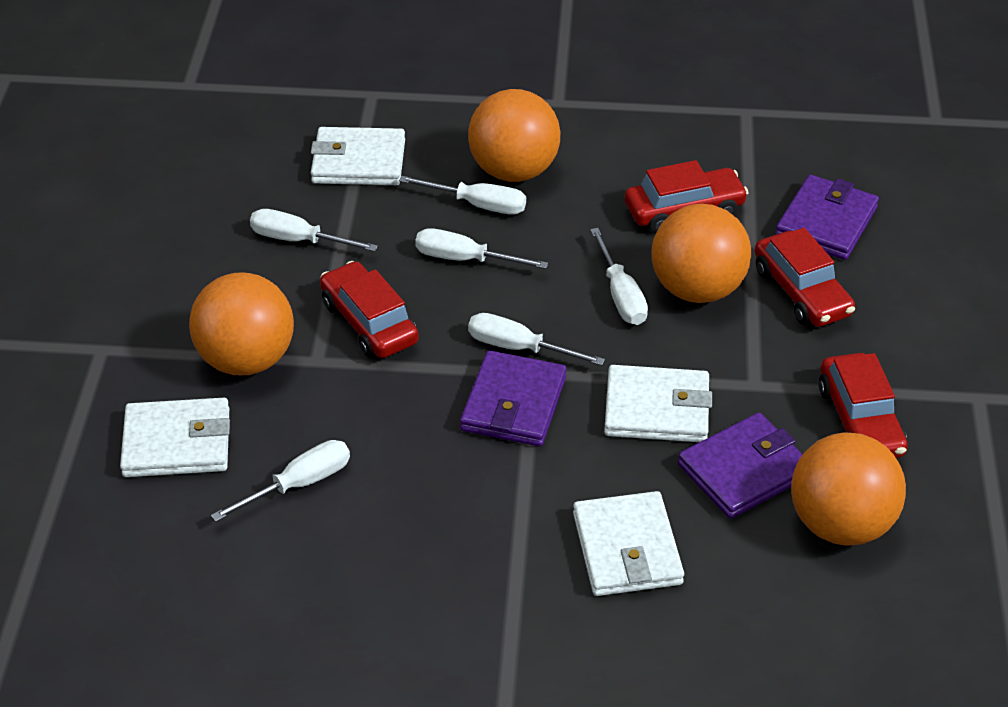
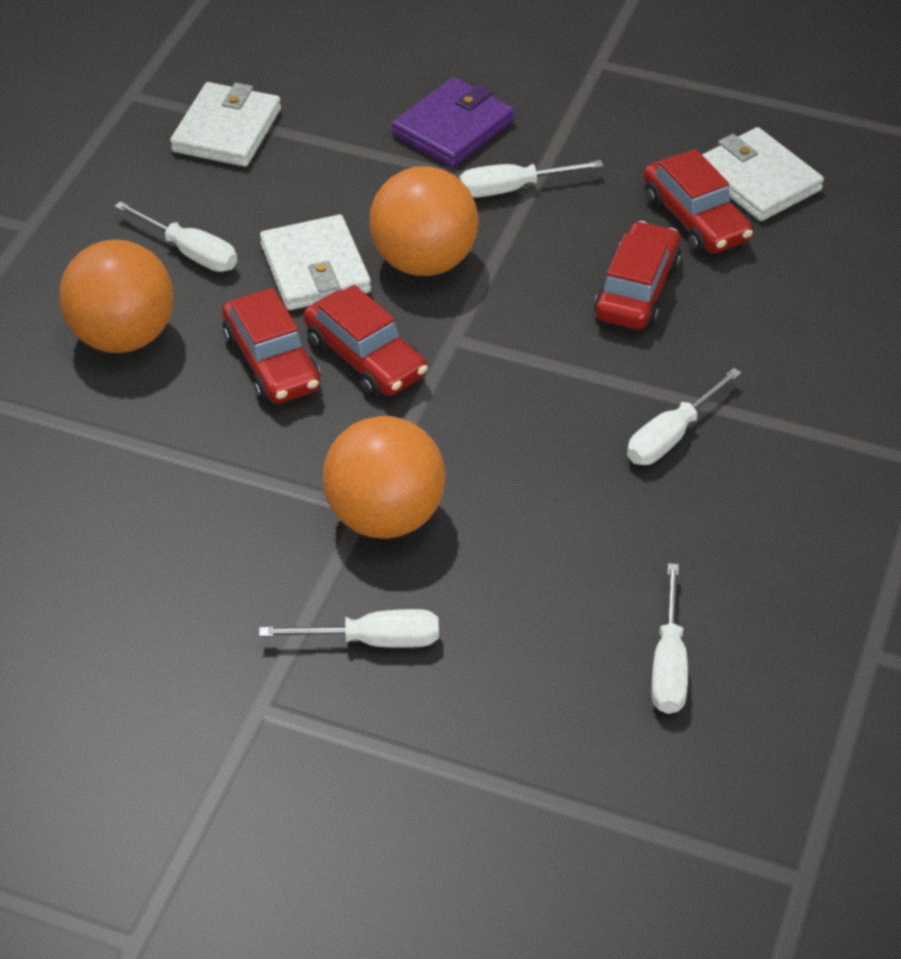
orange ball: [189,272,294,375] [468,89,560,182] [651,204,751,303] [791,432,906,546] = 4 -> [59,239,174,353] [323,416,446,539] [369,167,479,276] = 3
purple wallet: [460,350,567,446] [678,412,803,519] [775,175,879,260] = 3 -> [392,77,514,167] = 1
white screwdriver: [211,440,350,522] [250,209,378,252] [399,176,526,215] [415,228,548,269] [468,313,605,366] [590,228,648,325] = 6 -> [114,201,237,272] [259,609,439,648] [459,160,603,198] [627,368,742,465] [651,563,688,714] = 5
white wallet: [120,398,230,477] [311,127,405,185] [573,491,684,596] [604,365,712,442] = 4 -> [170,82,281,167] [260,215,371,310] [702,127,824,221] = 3

